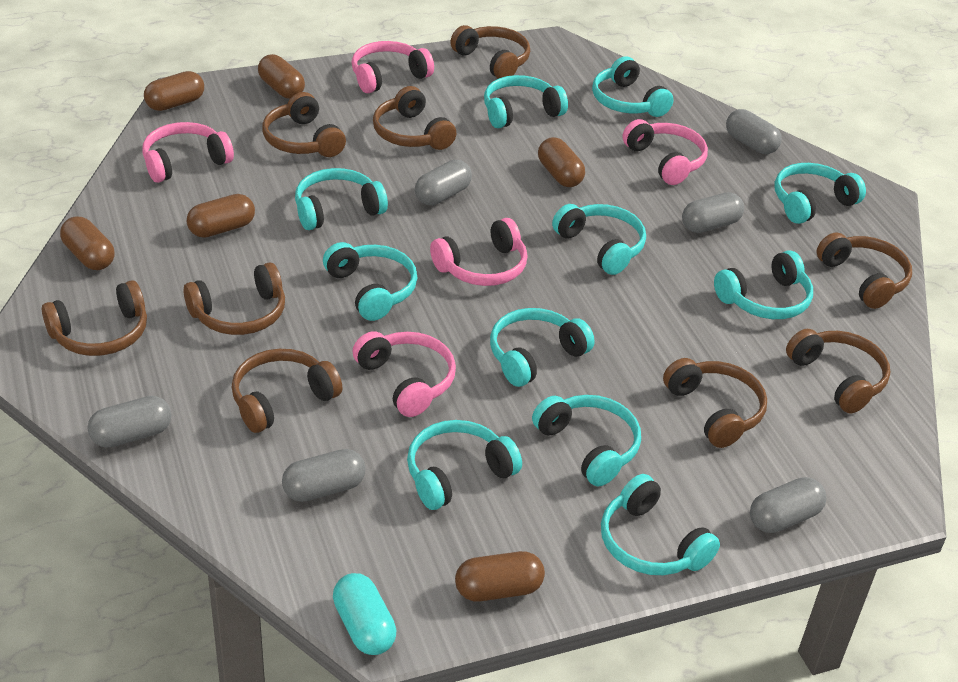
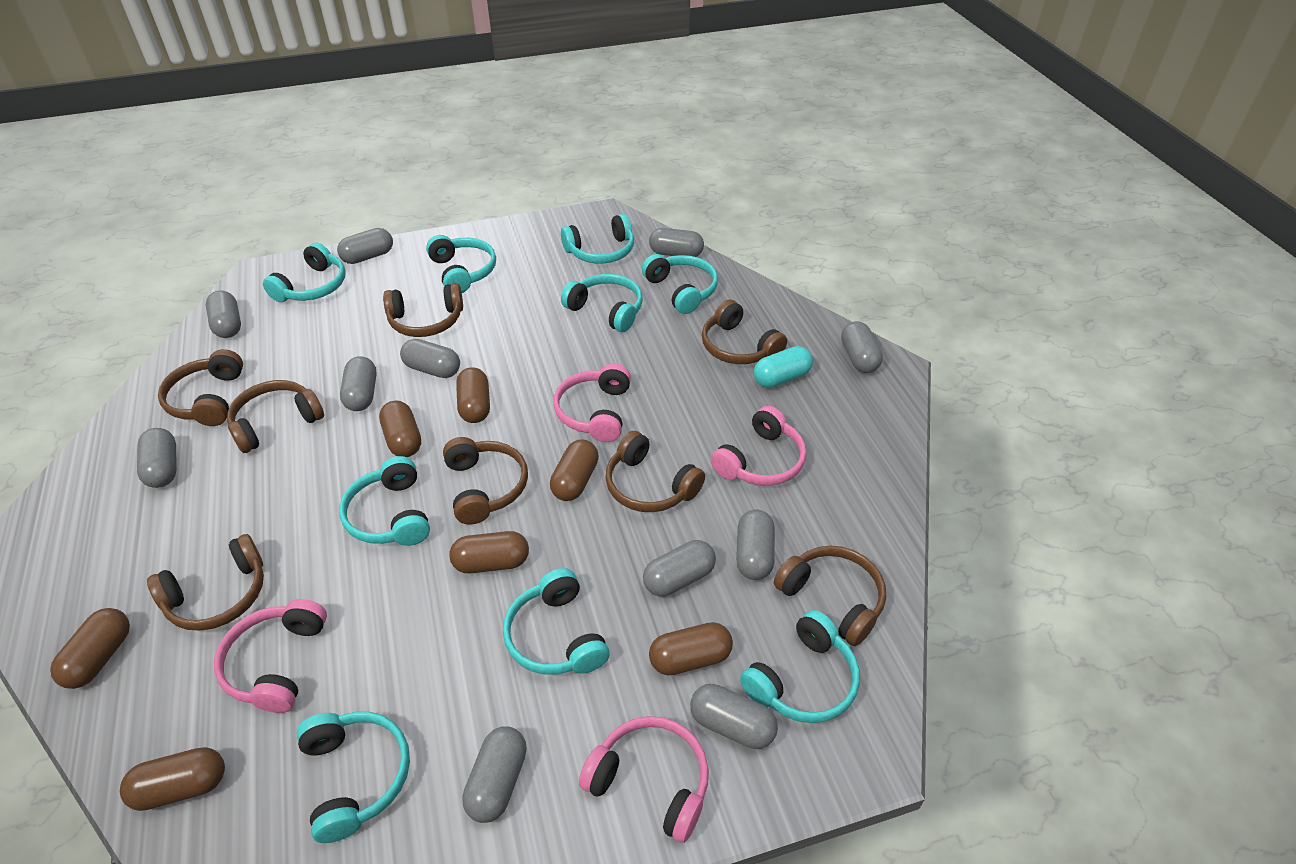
brown capsule: [60,216,114,270] [144,71,204,111] [187,194,255,238] [258,54,305,99] [455,551,545,602] [538,137,585,187] = 6 -> [50,608,130,689] [120,747,225,811] [379,400,421,457] [449,531,529,573] [456,367,490,423] [550,439,599,501] [649,622,733,675] = 7
brown headphones: [42,280,147,356] [183,263,285,335] [232,349,342,433] [262,92,346,157] [373,86,456,150] [450,25,530,79] [663,358,767,448] [786,329,890,413] [816,232,912,309] = 9 -> [147,534,264,631] [158,349,243,426] [227,380,324,453] [383,283,463,337] [443,437,528,525] [605,431,705,512] [702,299,787,364] [774,546,886,646] = 8
grey capsule: [87,396,171,448] [282,449,366,502] [415,160,472,205] [682,192,744,233] [726,109,782,154] [750,477,826,533] = 6 -> [137,428,177,488] [206,290,241,338] [337,228,393,264] [340,356,377,411] [400,339,460,378] [462,726,527,823] [643,540,716,597] [649,228,704,257] [690,684,778,749] [736,509,775,580] [841,321,883,373] = 11
pink headphones: [142,122,234,183] [351,41,434,93] [352,331,456,417] [430,218,528,286] [623,119,708,185] = 5 -> [214,599,327,713] [553,364,631,442] [579,716,709,843] [711,406,807,486] = 4
turquoise headphones: [295,168,388,230] [323,242,418,321] [407,420,522,510] [484,75,568,128] [490,308,595,387] [532,395,641,486] [552,204,646,275] [592,56,673,117] [601,474,720,575] [714,250,813,319] [774,163,866,224] = 11 -> [263,242,346,302] [296,712,410,843] [339,456,430,546] [426,235,496,293] [503,568,610,675] [561,214,634,264] [561,274,643,332] [642,254,718,314] [740,610,860,723] = 9

